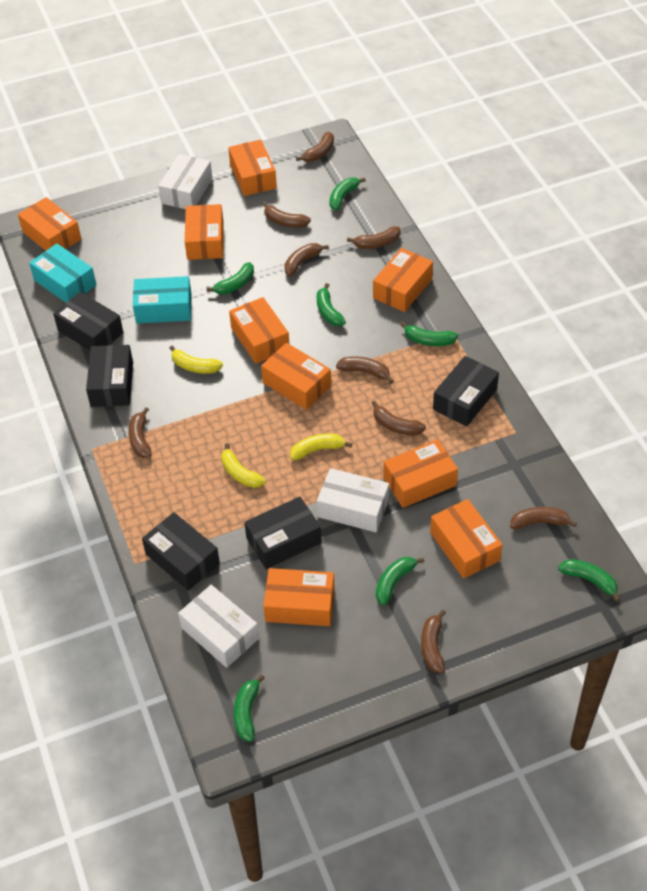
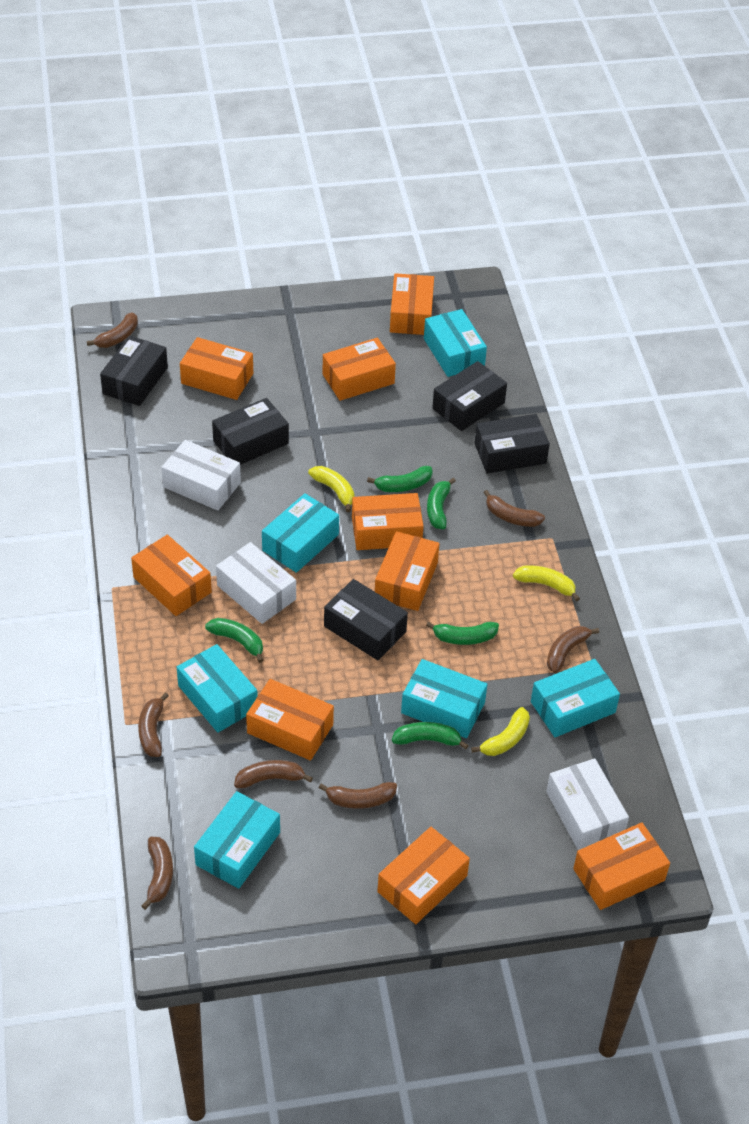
brown banana: [128,407,152,458] [263,202,311,228] [284,243,329,276] [296,132,334,162] [336,356,394,383] [347,226,400,249] [372,401,426,436] [421,610,446,673] [510,507,577,529] = 9 -> [87,312,138,348] [138,692,169,757] [142,837,173,910] [234,760,313,788] [319,782,397,809] [483,490,545,527] [547,626,599,673] = 7
green banana: [206,262,254,295] [234,674,265,742] [317,283,346,326] [330,177,366,210] [376,557,424,605] [400,322,458,346] [558,559,620,602] = 7 -> [205,618,264,663] [367,466,433,492] [392,722,469,749] [426,622,499,645] [427,478,456,529] = 5
turquoise box: [29,243,96,303] [133,276,192,324] = 2 -> [177,644,258,733] [194,791,280,889] [262,493,339,573] [401,659,487,738] [424,309,487,377] [531,659,620,737] = 6

